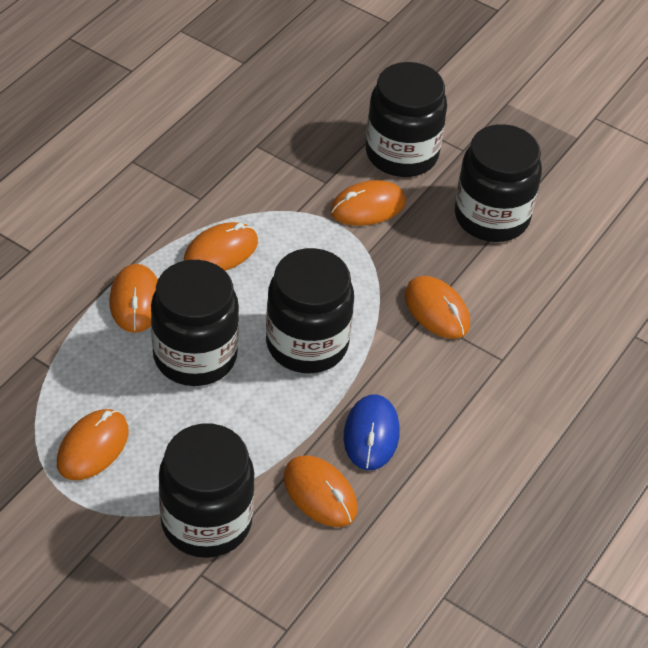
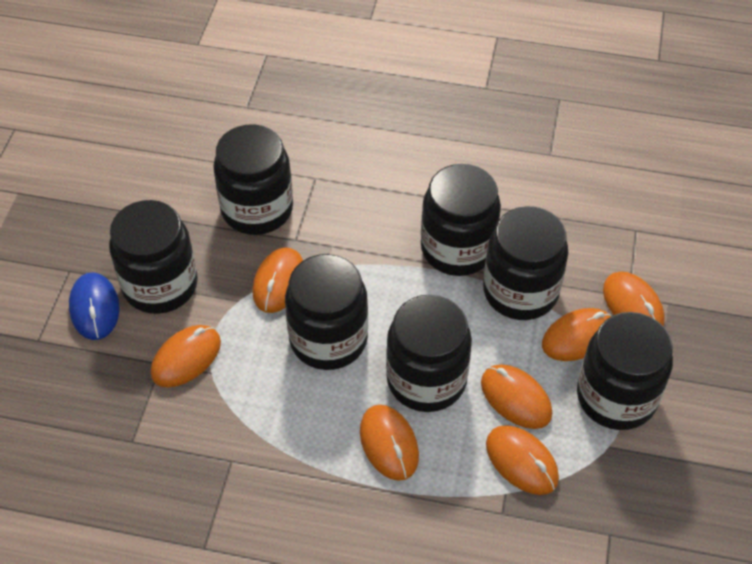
black jar: [151,260,239,386] [159,424,254,558] [266,248,354,373] [365,62,447,177] [455,124,542,242] = 5 -> [109,200,198,314] [213,124,293,235] [285,254,368,370] [386,295,472,412] [421,164,501,276] [483,206,568,320] [577,312,673,430] = 7
orange mouse: [57,409,129,480] [109,264,158,333] [184,222,258,271] [284,455,357,527] [330,180,406,226] [405,276,470,339] = 6 -> [151,325,221,387] [252,248,303,313] [360,405,419,481] [481,364,552,429] [486,425,559,495] [542,308,612,361] [603,272,665,327] = 7

